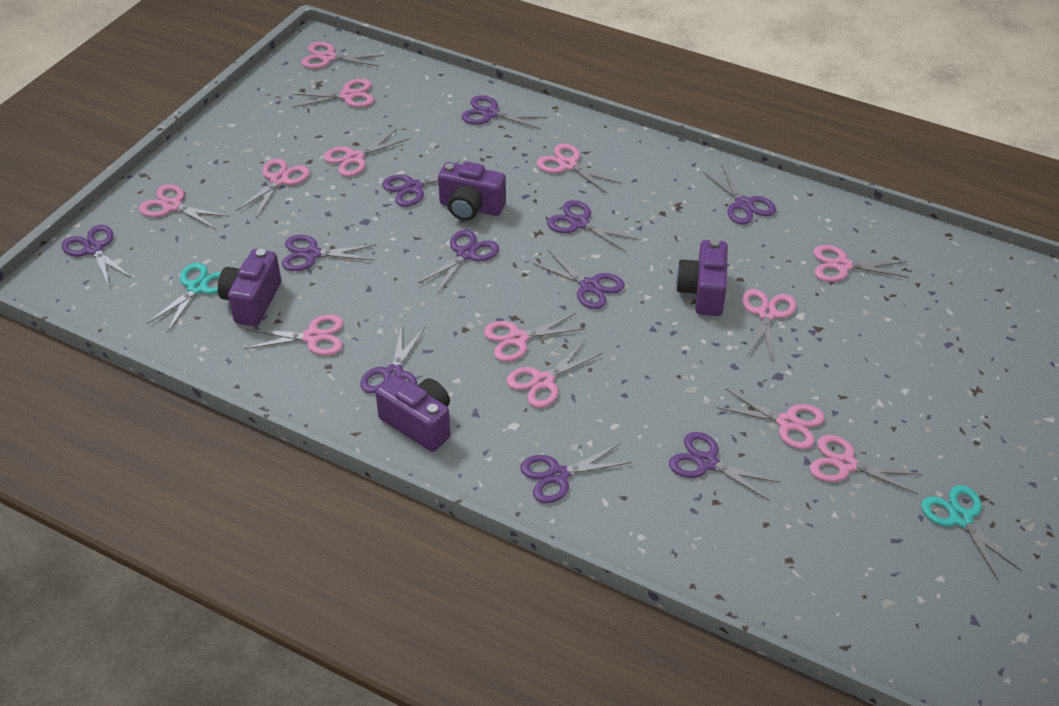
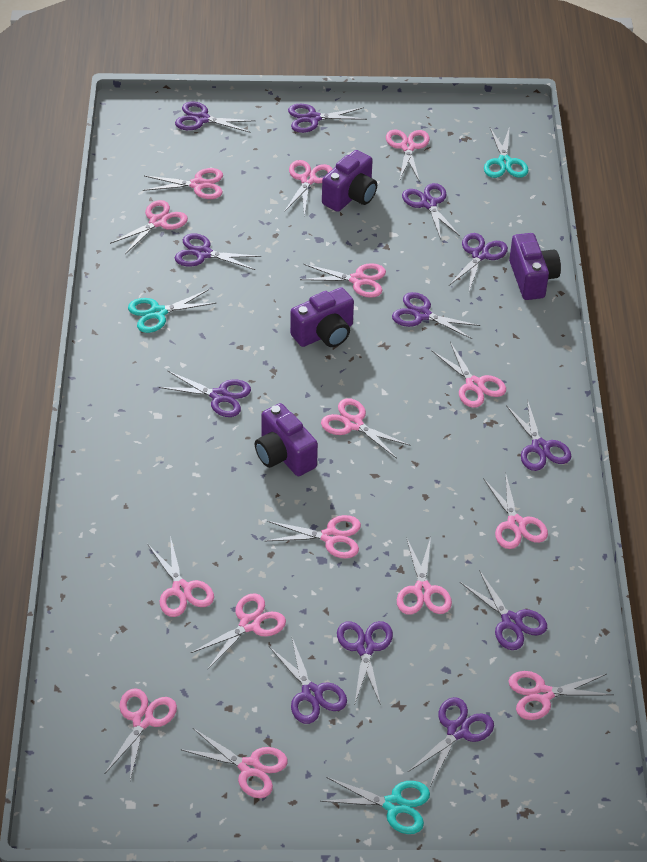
pink scissors: [139,184,229,229] [236,158,310,218] [244,315,343,356] [291,79,374,108] [301,42,383,69] [324,129,409,177] [484,313,585,362] [506,340,603,408] [537,144,621,193] [716,388,825,449] [742,289,797,361] [810,435,922,495] [813,245,909,282] = 13 -> [104,688,177,780] [110,200,188,254] [143,168,223,199] [148,536,214,617] [180,728,288,798] [191,593,286,670] [266,515,361,559] [284,160,332,216] [300,263,386,298] [321,398,411,459] [386,130,430,182] [397,537,452,615] [432,342,506,408] [483,475,548,549] [508,671,613,720] = 15
purple scissors: [61,225,132,285] [282,235,376,271] [360,323,425,394] [382,161,460,207] [418,230,499,294] [461,95,548,130] [520,443,632,503] [532,250,625,309] [547,200,638,252] [669,432,780,500] [703,166,776,225] = 11 -> [159,371,251,417] [175,102,256,133] [175,233,261,270] [269,638,347,724] [288,104,367,133] [337,621,393,705] [392,292,481,339] [402,183,460,239] [408,697,494,786] [449,233,508,291] [460,570,547,650] [506,399,571,471] = 12
turquoise scissors: [147,263,221,333] [921,485,1022,580] = 2 -> [128,289,216,333] [320,777,430,834] [484,126,529,178] = 3

